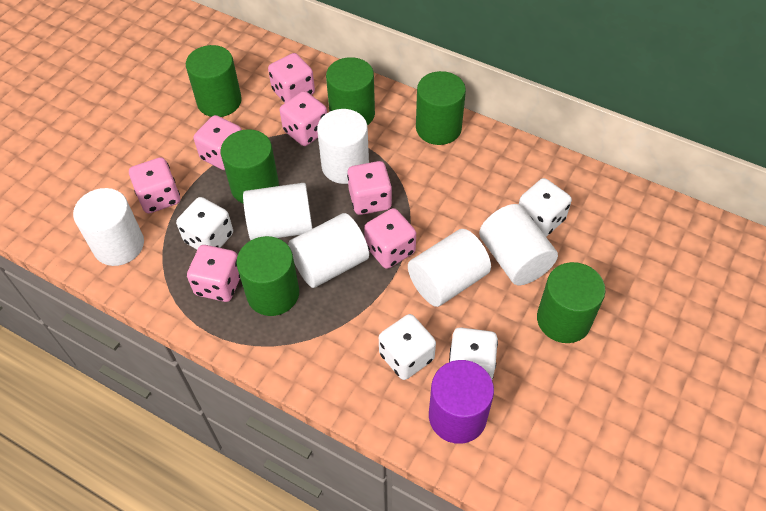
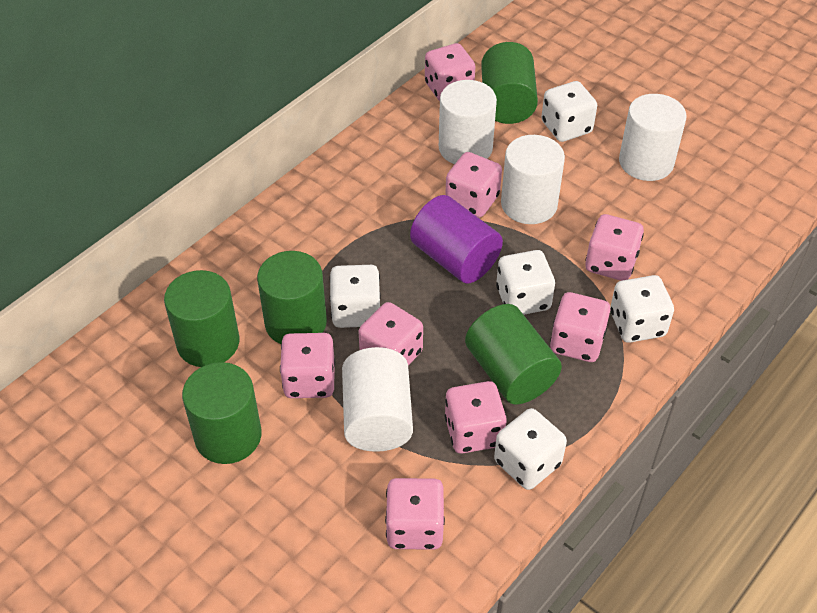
green cylinder: [186,45,242,117] [221,129,279,204] [236,236,299,316] [326,57,375,126] [416,71,466,145] [537,262,606,343] = 6 -> [164,270,240,367] [182,362,261,464] [257,251,327,344] [465,304,562,404] [481,42,538,124] = 5
pink dice: [129,157,180,214] [187,245,240,302] [194,115,242,170] [268,53,315,103] [280,91,327,146] [347,161,392,215] [364,208,416,269] = 7 -> [280,333,335,398] [359,302,423,365] [385,478,445,550] [425,43,475,101] [445,152,502,217] [445,381,507,454] [550,292,610,362] [585,214,644,281] = 8
white cylinder: [73,188,144,266] [243,183,313,240] [288,213,369,288] [317,109,369,184] [408,229,491,307] [479,204,558,285] = 6 -> [342,347,413,452] [439,80,497,164] [501,135,565,224] [619,94,687,181] = 4
white dice: [176,197,233,250] [379,314,436,380] [449,327,498,379] [519,178,572,237] = 4 -> [330,265,381,328] [494,408,567,490] [496,250,555,315] [541,81,597,142] [610,275,674,343] = 5

